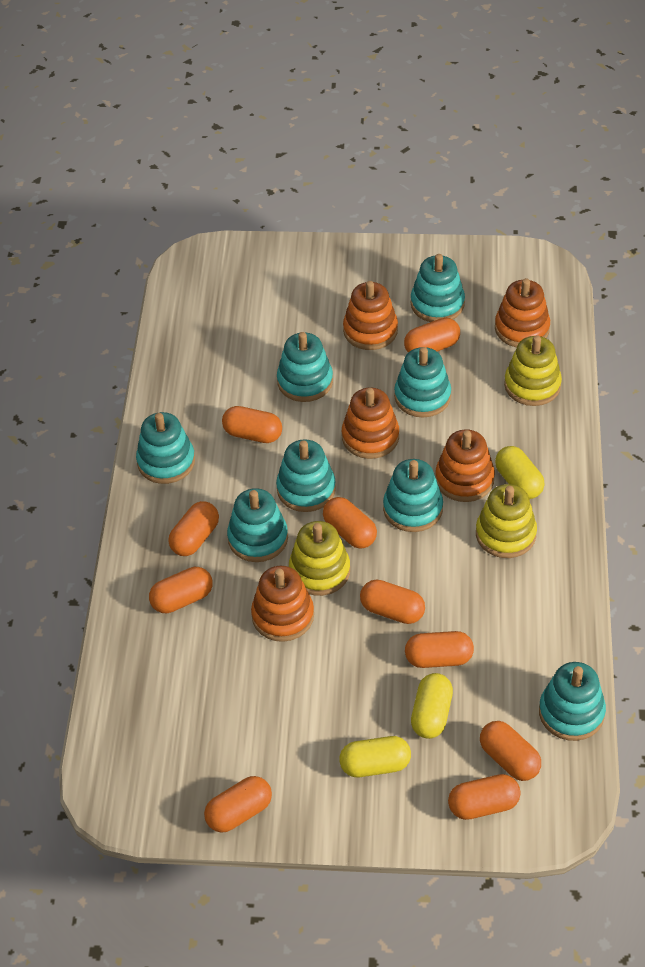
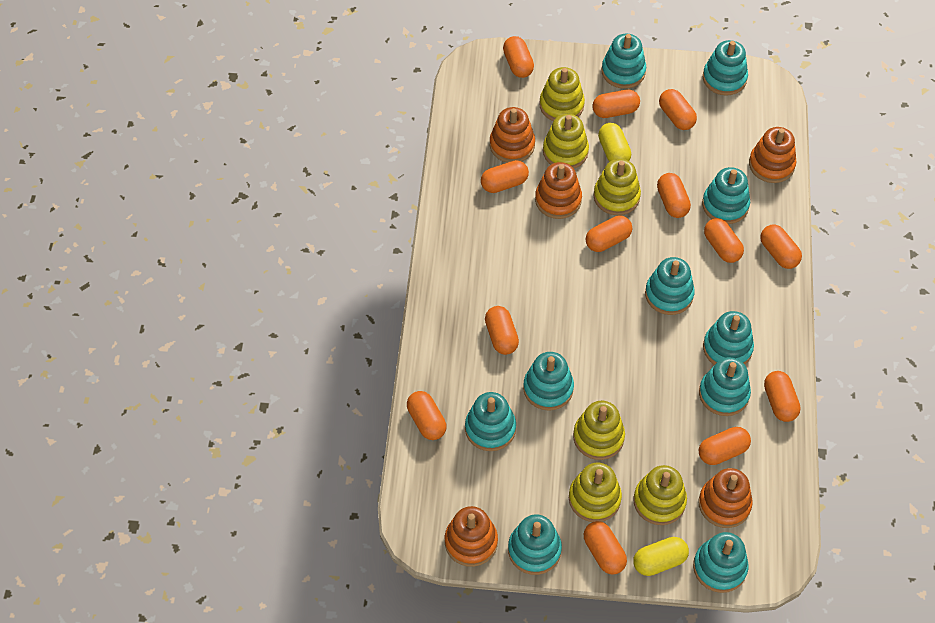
orange capsule: [149,567,213,613] [168,501,219,556] [204,776,272,833] [222,406,282,443] [323,497,377,549] [360,580,425,624] [404,318,460,352] [405,631,474,668] [448,774,521,820] [480,721,541,781] = 10 -> [407,391,446,440] [481,160,529,193] [485,306,519,355] [503,36,534,78] [584,521,627,575] [585,215,632,252] [592,89,640,118] [657,173,691,218] [659,89,697,130] [699,427,751,465] [704,218,744,263] [760,225,802,269] [764,371,801,422] = 13
turquoise stacking toy: [136,412,195,484] [227,488,288,562] [276,439,336,512] [277,332,333,402] [383,459,443,532] [394,347,451,417] [411,254,465,322] [539,662,606,741] = 8 -> [465,392,516,451] [508,514,562,575] [523,352,574,411] [602,34,646,89] [645,257,695,315] [693,532,749,593] [699,357,751,416] [702,167,750,224] [703,40,748,95] [703,311,754,365] = 10
yellow capsule: [339,736,411,777] [411,673,453,739] [495,446,545,499] = 3 -> [598,123,631,162] [633,537,689,576] = 2
yellow stacking toy: [289,521,350,596] [476,484,537,558] [504,335,562,406] = 3 -> [539,67,585,121] [543,114,589,168] [569,463,622,522] [573,401,625,460] [594,159,641,215] [634,465,687,525] = 6

